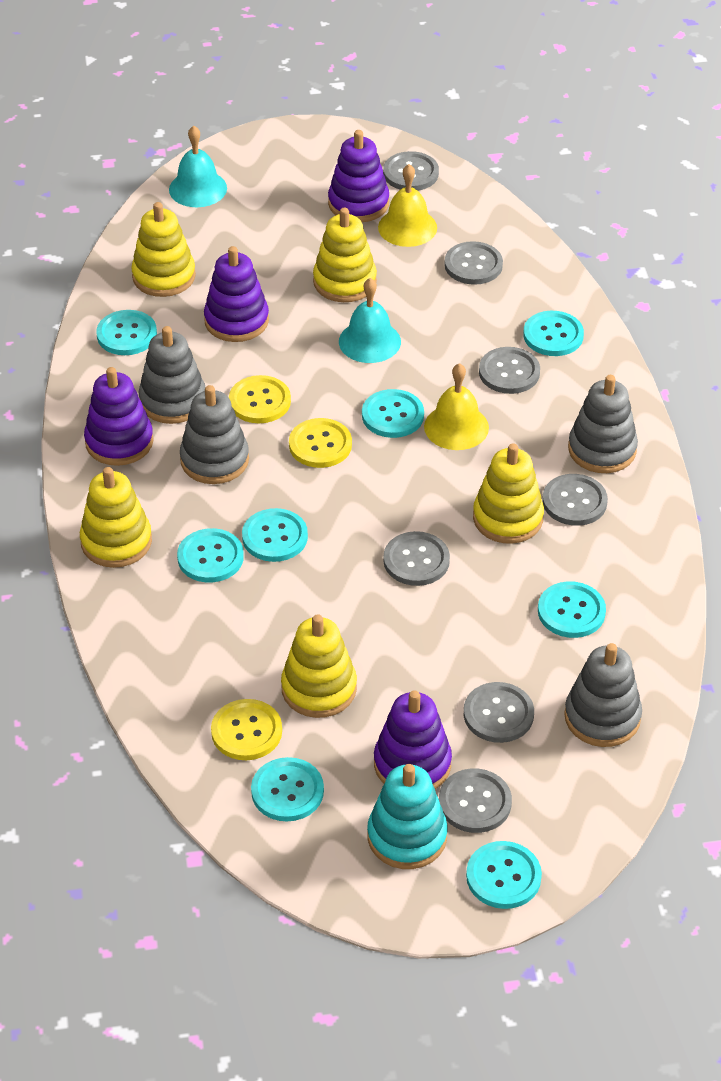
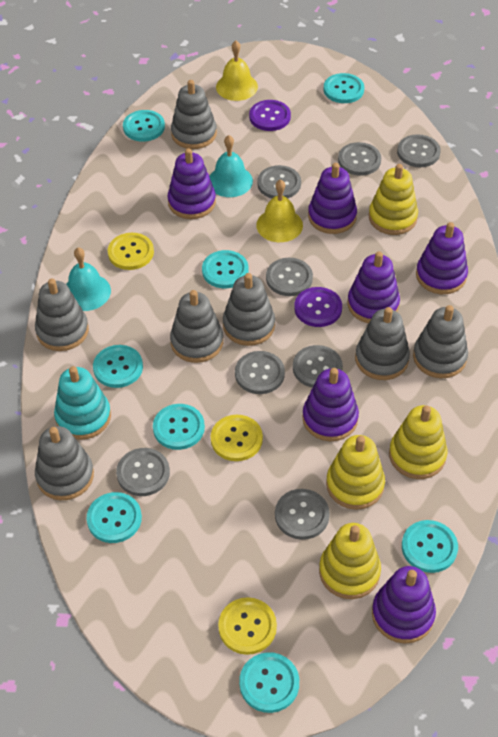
grey button: [383,151,439,191] [383,531,450,586] [439,768,512,833] [444,241,503,285] [464,682,534,743] [479,347,540,394] [542,474,608,526] = 7 -> [116,448,170,496] [235,351,285,394] [257,165,301,199] [266,258,313,296] [275,489,330,540] [293,345,343,388] [338,142,381,176] [397,134,441,167] = 8
grey stacking toy: [139,326,206,424] [180,385,249,484] [564,643,642,747] [568,375,638,473] = 4 -> [35,279,89,351] [35,426,94,500] [170,290,223,363] [171,80,217,149] [223,273,275,346] [355,307,410,380] [413,305,468,378] = 7
purple button: none = 0 -> [249,100,291,131] [294,287,342,327] = 2
purple stacking toy: [84,367,154,466] [204,246,269,342] [328,130,389,222] [374,690,452,789] = 4 -> [168,148,216,219] [302,368,359,441] [308,163,357,234] [348,251,400,323] [372,566,436,644] [416,222,468,294] = 6
yellow stacking toy: [80,467,152,568] [131,202,196,297] [281,614,357,718] [313,207,377,302] [473,443,544,544] = 5 -> [319,523,381,599] [326,435,385,510] [369,164,418,235] [389,405,447,479] = 4

